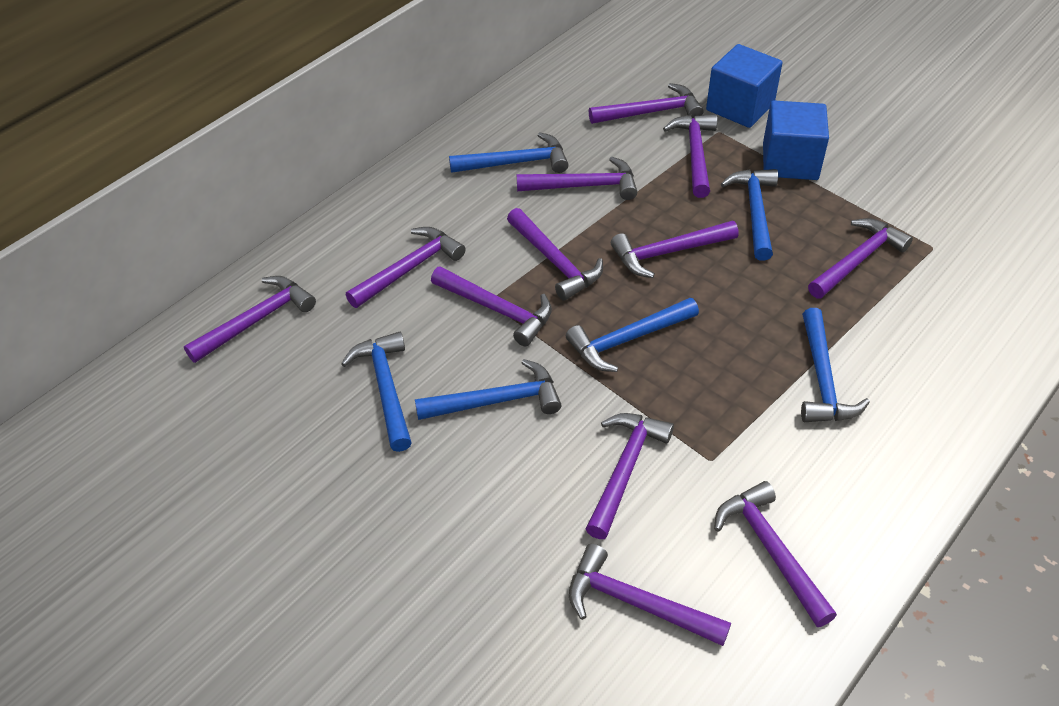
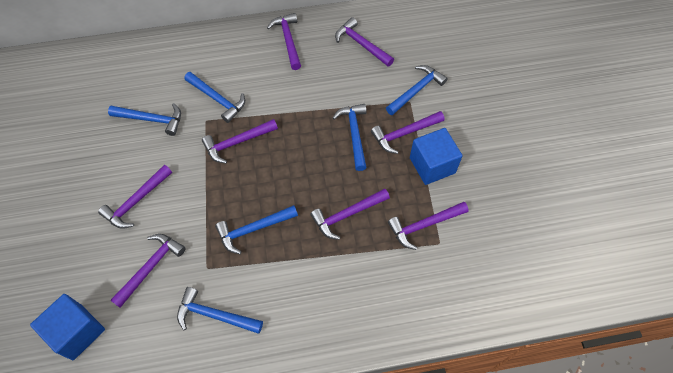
purple hammer: [184,276,316,363] [346,227,466,308] [431,266,552,346] [507,208,603,301] [517,157,637,200] [569,544,731,646] [586,413,674,539] [589,83,704,124] [611,221,739,278] [663,114,717,198] [714,481,837,627] [808,218,913,299] = 12 -> [98,165,172,229] [110,234,186,308] [202,119,278,163] [267,13,301,70] [310,188,390,240] [335,17,394,66] [371,111,445,154] [388,202,469,250] = 8

